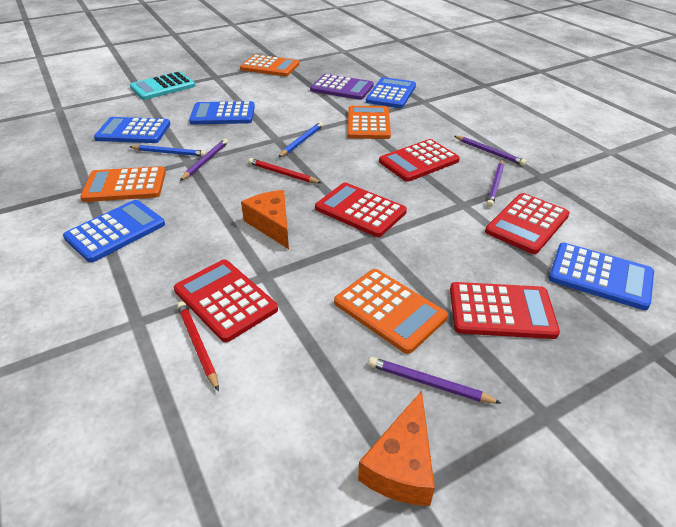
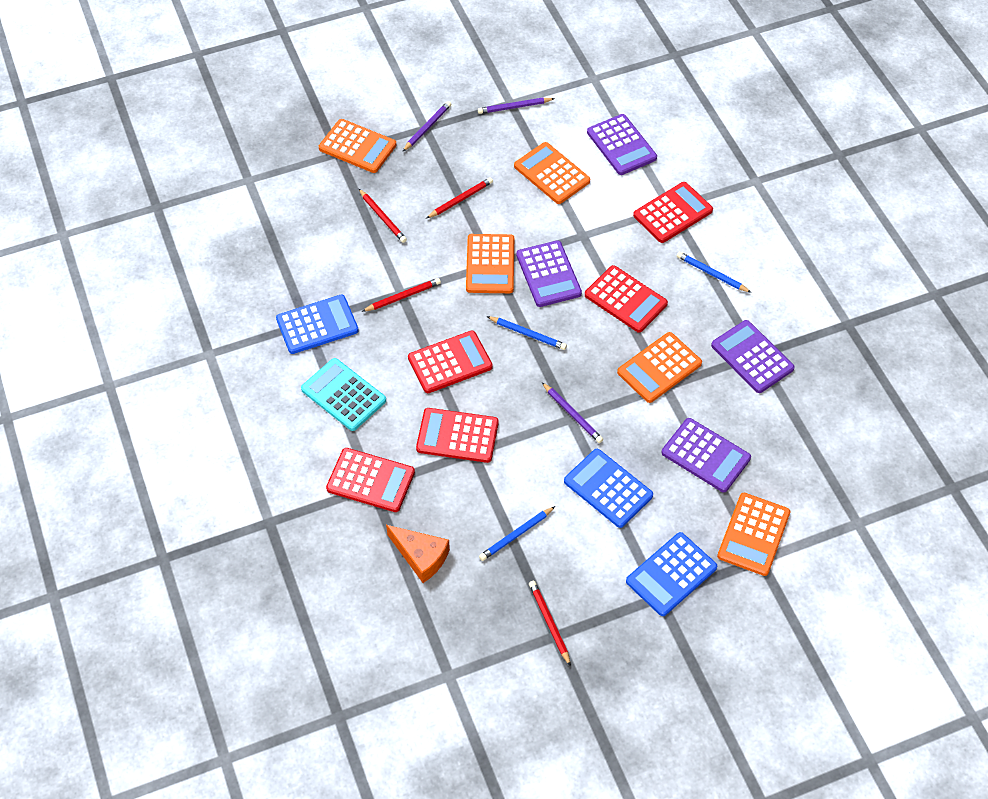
blue calculator: [63,200,165,262] [94,117,170,143] [189,101,255,124] [366,77,416,108] [549,243,654,310] = 5 -> [276,294,359,354] [564,449,653,528] [626,532,717,616] = 3
blue pencil: [130,145,207,157] [278,122,323,157] = 2 -> [479,506,555,561] [487,316,567,350] [677,252,752,293] = 3
orange calculator: [80,166,166,202] [240,55,299,76] [334,269,448,354] [347,106,391,139] = 4 -> [319,119,396,173] [466,234,514,293] [514,142,590,204] [617,332,702,403] [717,493,790,576] = 5
orange cheese: [241,190,289,249] [358,391,435,506] = 2 -> [386,525,450,583] = 1
purple calculator: [310,74,374,100] = 1 -> [516,240,582,307] [587,114,657,175] [661,418,751,492] [711,320,795,393] = 4
purple pencil: [180,139,228,181] [368,357,502,404] [454,136,526,166] [486,160,504,207] = 4 -> [402,101,451,152] [478,98,555,114] [542,382,603,443] = 3
red pencil: [177,301,219,391] [248,158,321,183] = 2 -> [359,189,407,243] [362,278,441,312] [427,177,493,218] [529,581,571,666] = 4

